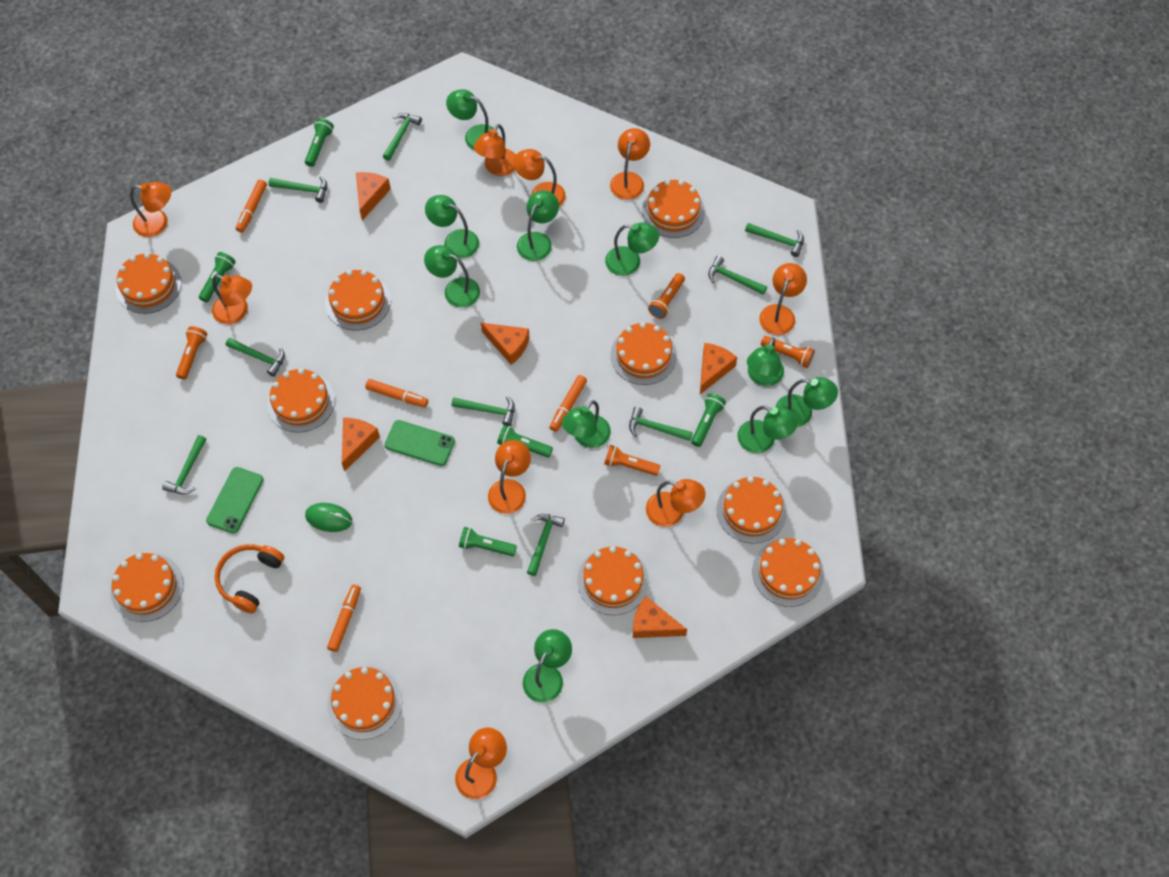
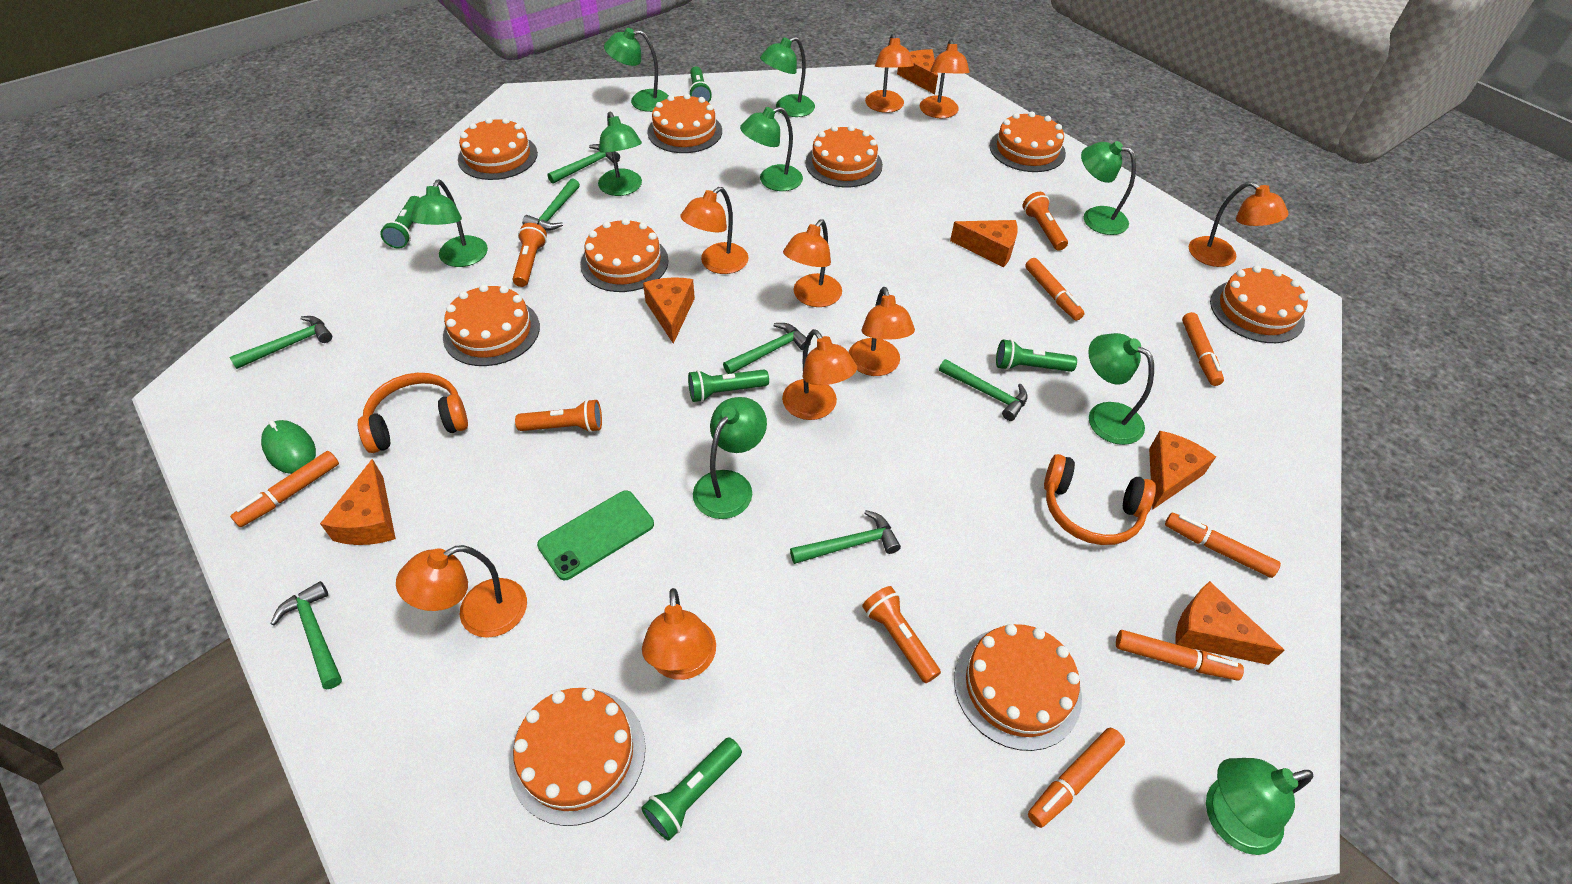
green hammer: [162,435,206,495] [226,338,285,377] [268,176,327,203] [383,113,422,161] [451,396,515,426] [527,514,565,576] [629,407,693,441] [708,256,767,295] [745,223,804,257] = 9 -> [229,316,332,369] [270,581,342,689] [522,178,580,231] [547,144,620,184] [723,323,811,374] [790,510,901,564] [939,359,1028,421] = 7
green lamp: [424,245,480,308] [425,195,479,259] [446,89,498,150] [517,190,559,261] [523,629,572,703] [562,400,611,448] [605,222,659,276] [737,406,798,453] [747,338,784,386] [776,377,838,427] = 10 -> [410,179,488,267] [598,112,642,196] [604,28,669,112] [693,397,767,519] [740,107,803,191] [760,37,815,117] [1081,141,1136,235] [1088,333,1154,445] [1206,758,1314,855] = 9
green phone: [206,467,264,534] [385,420,455,466] = 2 -> [537,490,654,580] = 1
orange cake: [111,553,183,622] [116,253,181,314] [267,368,335,433] [325,270,391,330] [327,666,402,740] [577,546,649,615] [610,322,677,385] [642,180,705,238] [716,476,787,543] [752,538,824,607] = 10 -> [443,284,540,366] [458,118,538,180] [509,688,646,826] [580,218,669,292] [647,93,722,153] [805,125,883,187] [954,624,1082,751] [990,111,1066,172] [1210,265,1308,343] = 9
orange cheese: [342,418,380,472] [356,172,391,220] [481,323,530,365] [633,596,687,638] [700,343,737,394] = 5 -> [320,459,396,545] [643,277,695,344] [897,49,938,94] [950,220,1018,267] [1149,431,1216,510] [1175,581,1285,665] = 6
orange headphones: [215,544,284,613] = 1 -> [358,373,468,453] [1044,454,1156,545] = 2
orange marker: [236,180,267,233] [327,585,361,652] [365,379,428,407] [549,375,587,432] = 4 -> [230,451,339,527] [1025,258,1085,321] [1028,728,1125,828] [1116,630,1244,681] [1165,513,1281,578] [1182,312,1224,386] = 6

